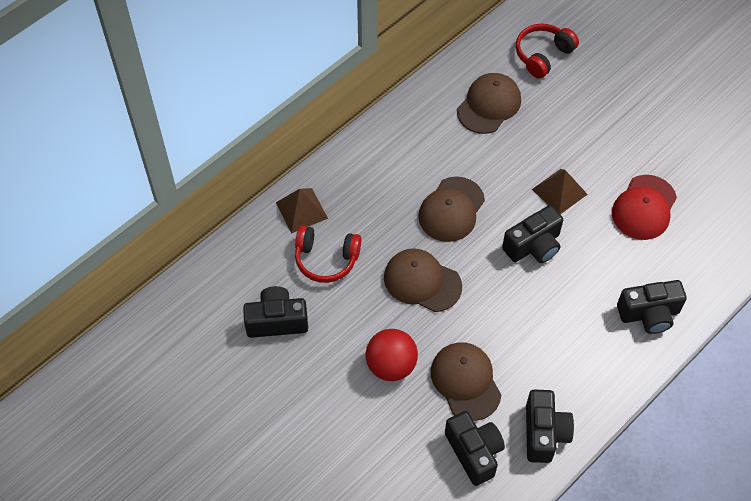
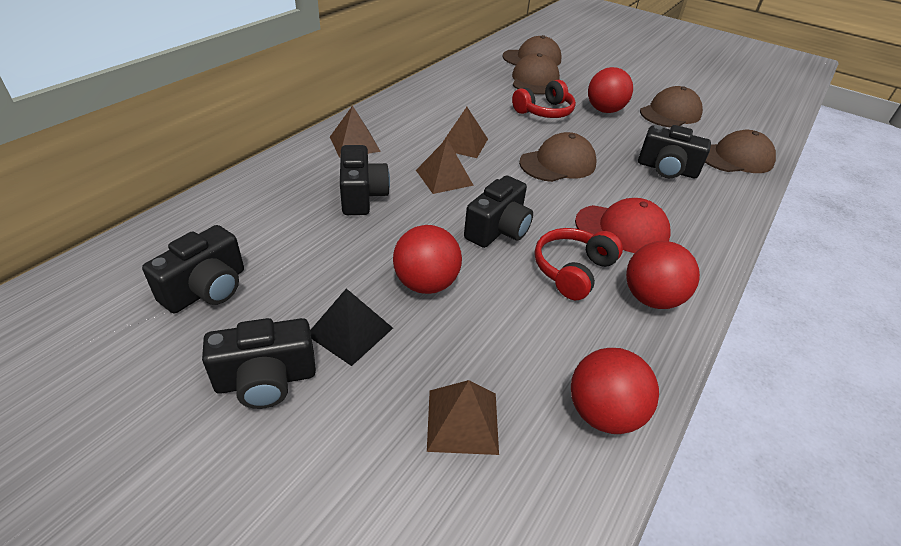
black pyramid: none = 0 -> [310,288,393,366] = 1
brown cap: [384,248,462,312] [418,176,485,242] [431,342,502,421] [457,73,521,134] = 4 -> [502,35,562,66] [512,53,560,95] [519,132,597,182] [640,86,703,128] [705,130,776,173] = 5
brown pyramid: [276,188,328,233] [532,169,588,214] = 2 -> [330,105,381,158] [416,139,474,194] [427,380,499,455] [442,107,488,158] = 4
red ball: [366,329,418,381] = 1 -> [393,225,462,294] [571,348,659,434] [588,67,633,113] [626,241,700,309] = 4

